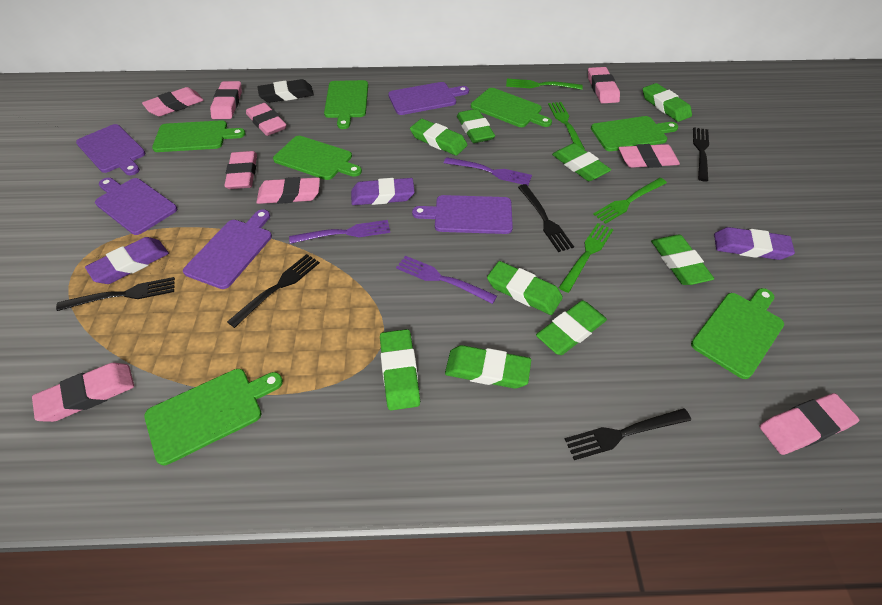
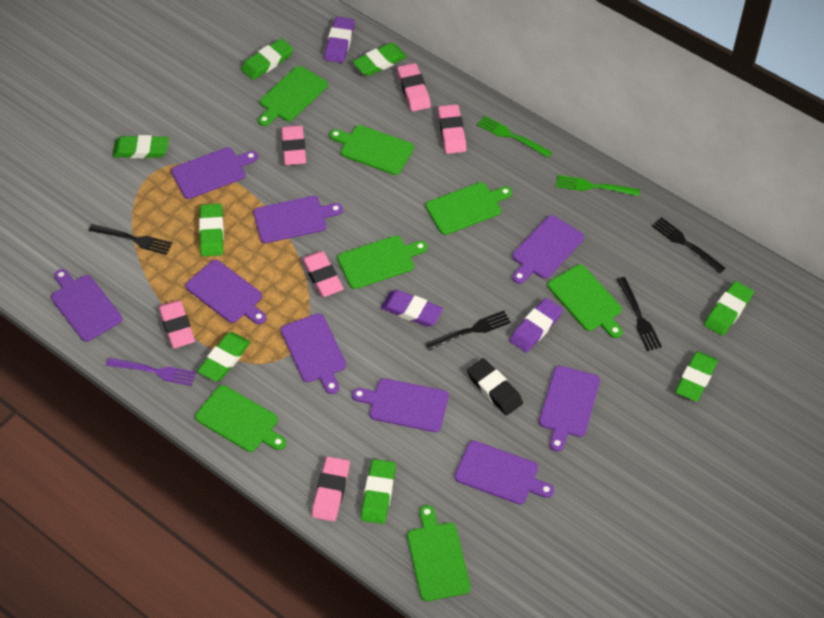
black fork: [56,277,175,311] [227,254,320,328] [518,184,574,252] [565,408,691,460] [693,127,709,181] = 5 -> [89,224,172,255] [425,311,511,350] [617,277,662,351] [652,217,725,273] = 4
green eraser: [380,329,420,411] [410,119,468,156] [445,345,531,389] [457,109,495,143] [487,261,563,315] [536,300,607,355] [552,143,611,181] [643,83,692,122] [651,235,714,285] = 9 -> [112,135,169,159] [197,332,251,381] [199,204,224,256] [241,38,293,80] [353,43,407,76] [361,459,396,524] [675,351,718,401] [704,281,754,336] = 8
green fork: [506,79,583,90] [548,102,585,150] [559,223,614,293] [593,178,667,224] = 4 -> [477,116,552,158] [556,175,640,196] = 2
pink eraser: [32,363,134,422] [142,87,204,116] [210,81,242,119] [224,151,257,189] [246,103,286,136] [256,177,320,204] [588,67,620,103] [619,144,680,168] [759,393,859,455] = 9 -> [158,300,195,348] [281,125,306,165] [302,251,344,297] [312,456,350,521] [397,63,431,111] [438,104,466,154] = 6
purple cutting board: [76,124,146,175] [95,178,177,235] [183,209,272,289] [388,82,469,115] [412,195,513,234] = 5 -> [51,269,122,342] [171,147,258,199] [185,260,266,324] [253,196,343,243] [281,313,346,394] [352,378,449,432] [454,441,554,504] [512,215,584,284] [539,366,600,452] = 9
purple fork: [289,220,390,244] [396,256,497,304] [444,157,532,186] = 3 -> [106,358,196,386] = 1

